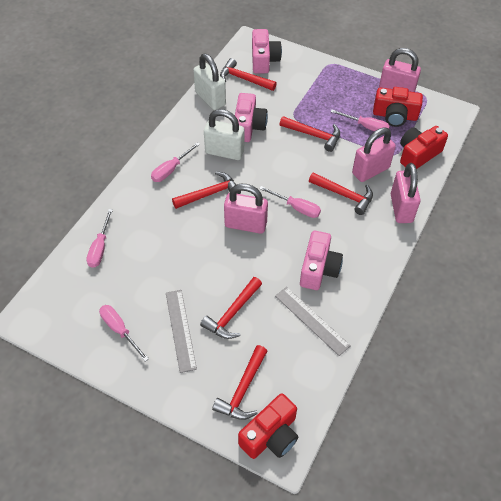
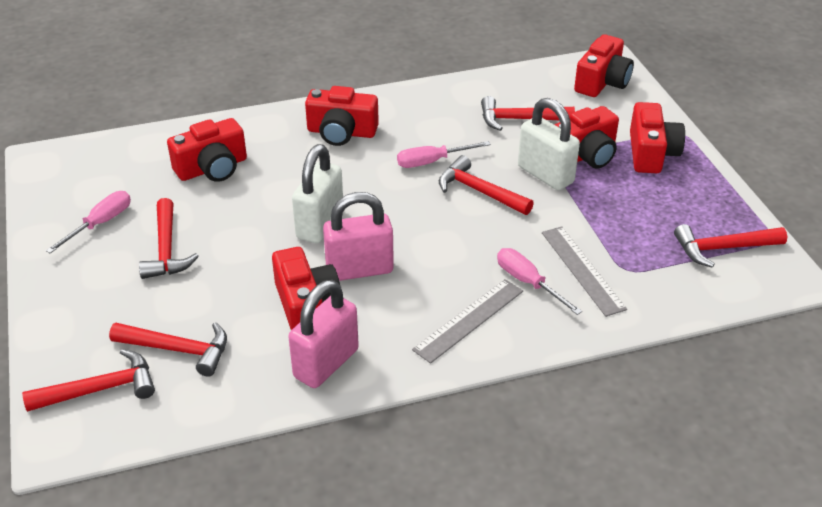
pink camera: [235,93,268,142] [252,29,282,73] [300,231,343,290] = 3 -> none = 0
pink padlock: [224,184,268,234] [352,127,396,182] [379,48,421,92] [391,163,421,223] = 4 -> [288,280,359,388] [323,192,394,281] = 2
pink screwdriver: [86,209,113,268] [99,305,149,362] [151,142,200,182] [259,186,321,218] [331,110,390,132] = 5 -> [46,191,131,253] [397,141,491,168] [497,248,582,315] = 3
red camera: [238,393,298,459] [373,87,423,127] [400,126,448,169] = 3 -> [167,118,247,182] [272,247,340,330] [305,86,379,146] [554,106,619,169] [574,34,634,97] [630,102,685,173] = 6

